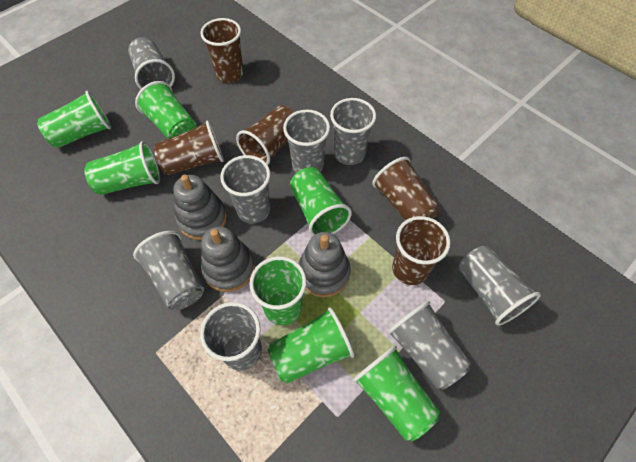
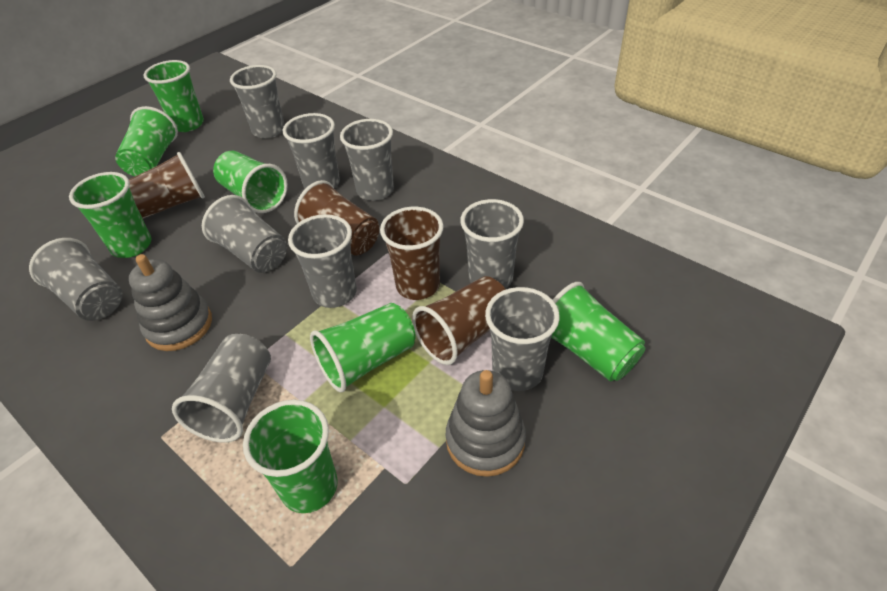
brown cup: [154,121,224,175] [200,18,244,83] [236,105,294,165] [372,157,440,221] [392,216,451,285] = 5 -> [129,152,205,219] [294,180,379,255] [380,207,444,300] [412,276,506,365] = 4
grey cup: [128,37,175,89] [133,231,204,310] [200,302,262,371] [220,155,271,223] [283,109,330,173] [330,98,376,165] [387,301,471,390] [459,246,541,325] = 8 -> [29,238,122,321] [172,334,271,443] [202,195,287,273] [230,65,285,139] [283,113,340,189] [288,214,357,308] [340,119,394,201] [460,199,524,289] [485,287,560,391] = 9
grey stacking toy: [173,175,227,240] [201,227,255,292] [298,232,351,297] = 3 -> [129,254,212,351] [446,370,526,477] = 2

